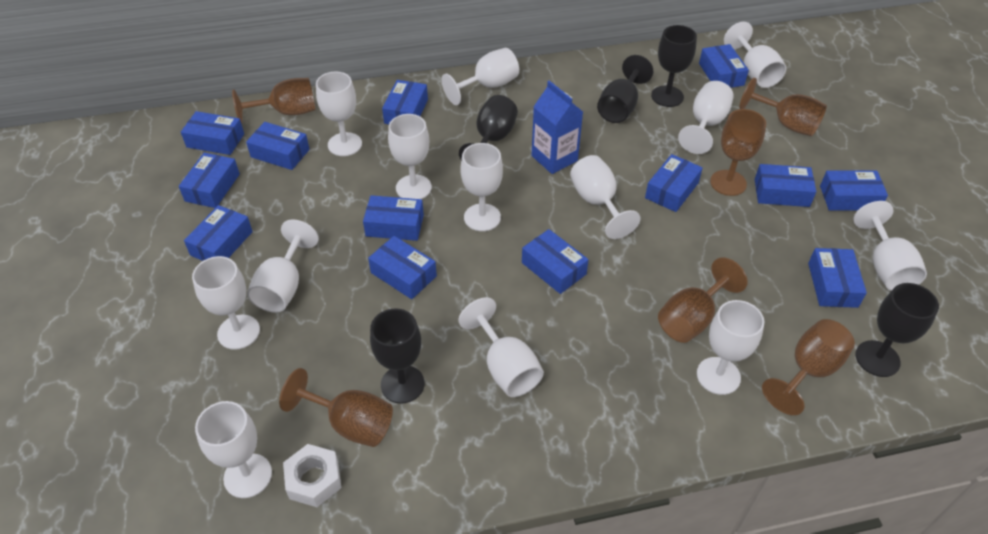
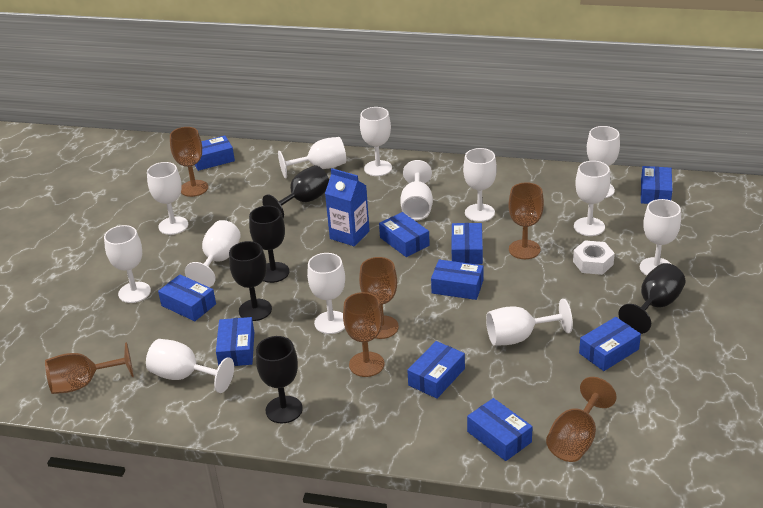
blue box: [179,153,240,208] [181,111,244,155] [184,205,253,261] [246,122,310,170] [363,195,424,241] [368,236,437,299] [382,80,428,124] [522,229,589,294] [645,154,703,212] [699,44,749,88] [755,164,816,207] [808,248,867,308] [820,171,888,211] = 13 -> [158,275,216,321] [195,136,235,171] [216,317,254,366] [379,212,430,257] [407,341,465,399] [431,259,483,300] [452,223,483,264] [467,398,533,461] [579,317,641,371] [641,166,672,204] = 10

